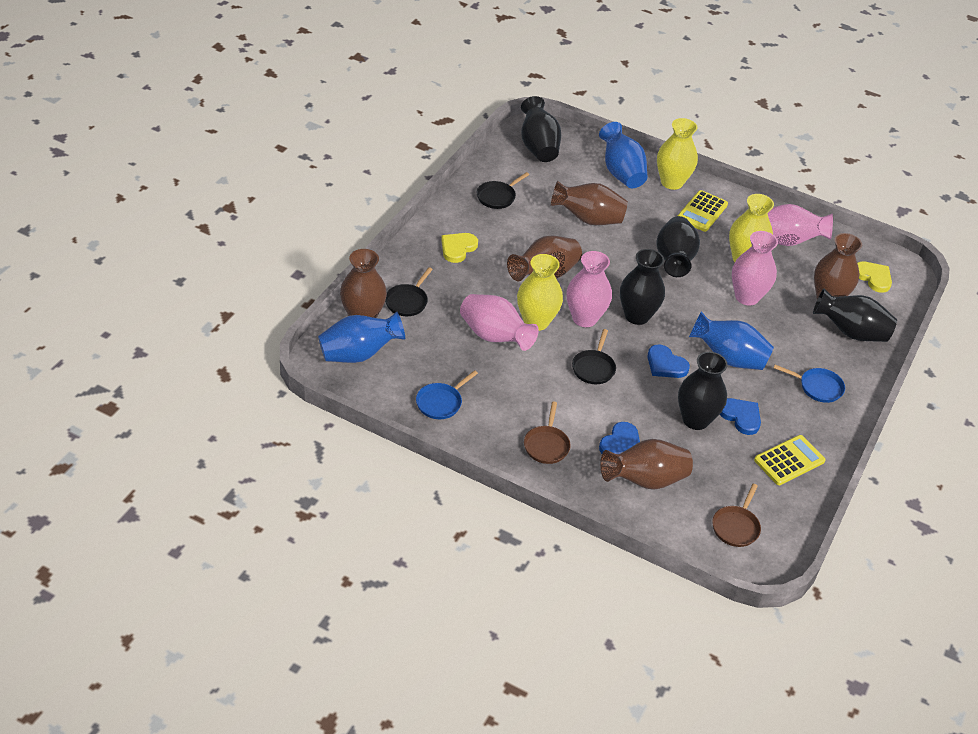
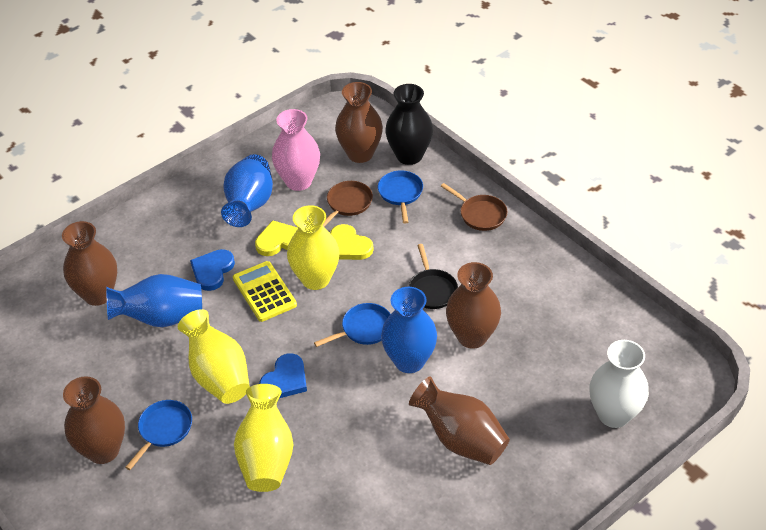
black pan: [385,267,433,316] [477,172,529,209] [572,329,616,384] = 3 -> [409,244,458,309] = 1
black vase: [521,96,561,162] [620,249,665,325] [656,216,700,277] [678,352,728,430] [813,288,897,342] = 5 -> [385,84,433,165] = 1
blue heart: [599,422,640,454] [647,344,690,378] [720,398,761,435] = 3 -> [190,249,235,291] [259,354,307,398] = 2
blue pan: [416,370,478,419] [774,365,845,403] = 2 -> [125,400,192,470] [314,303,390,347] [378,171,423,224] = 3
pink vase: [460,294,539,351] [566,251,612,327] [732,231,778,306] [768,204,833,246] = 4 -> [272,109,320,191] = 1
white vase: none = 0 -> [589,340,649,428] = 1
yellow calculator: [678,190,728,232] [754,435,826,485] = 2 -> [233,261,297,322] = 1

